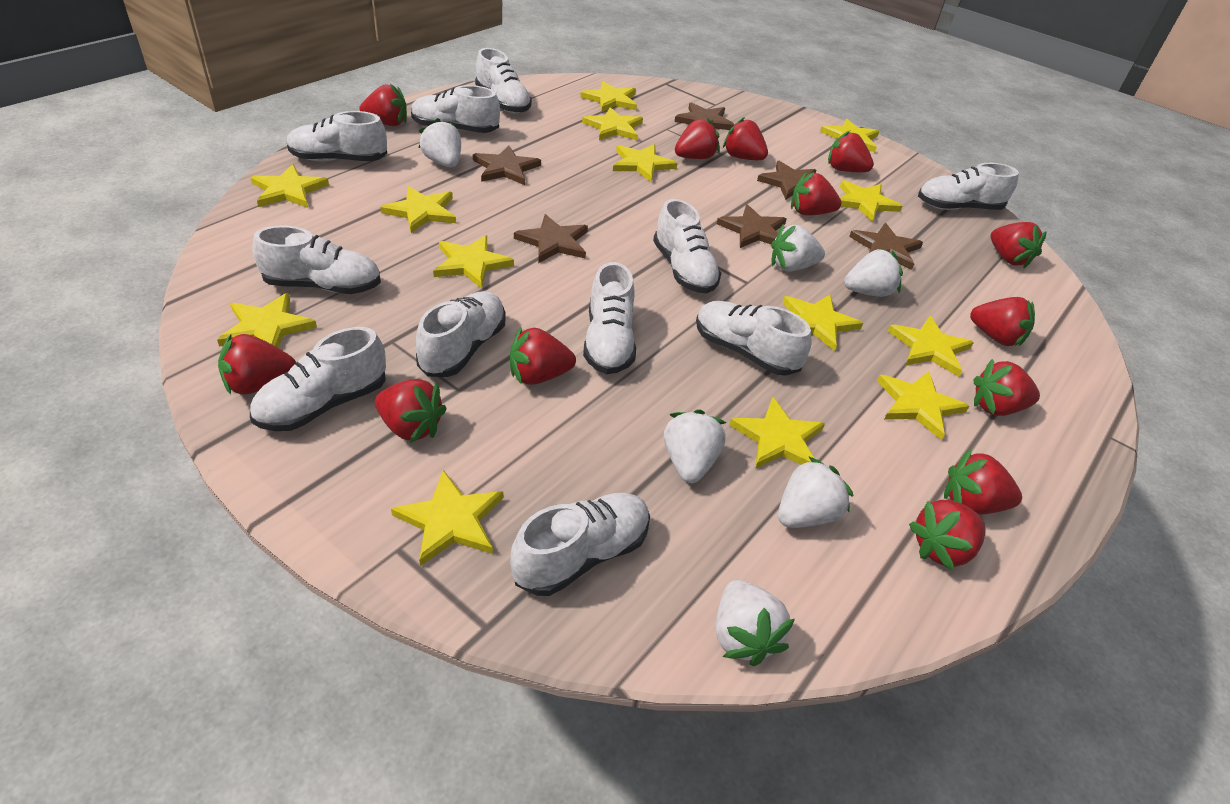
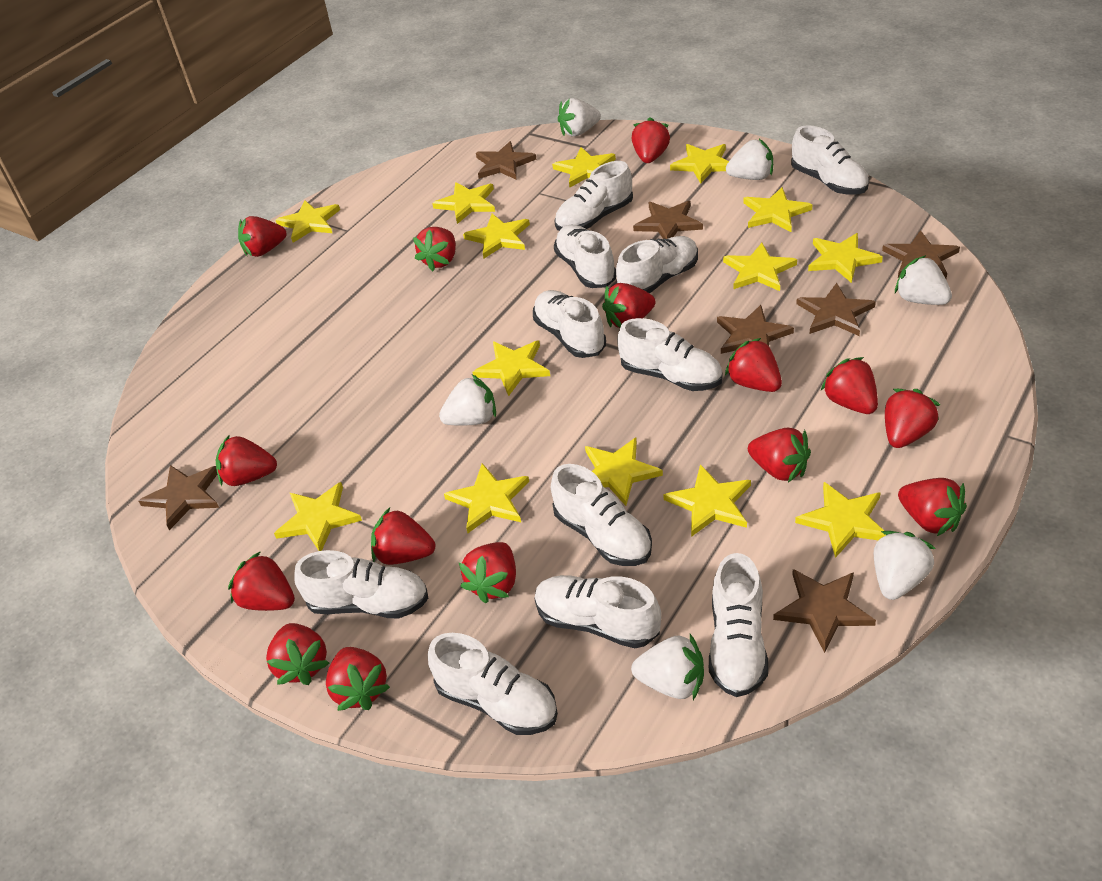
brown star: [473,145,541,185] [514,214,588,263] [675,102,735,130] [717,204,787,248] [757,161,816,200] [849,223,923,270] = 6 -> [139,465,219,530] [476,141,537,179] [633,201,703,239] [717,305,794,354] [773,569,876,653] [796,283,876,336] [882,230,960,279] = 7
red strawberry: [218,334,296,395] [359,84,407,126] [375,379,447,443] [510,326,576,385] [675,118,720,159] [723,117,768,160] [791,172,841,216] [828,131,874,172] [909,500,986,571] [944,449,1022,515] [970,297,1035,346] [973,359,1040,416] [991,222,1047,268] = 13 -> [216,434,277,486] [228,551,295,611] [238,216,287,257] [266,623,329,685] [326,647,390,711] [371,508,435,565] [413,227,456,271] [459,542,516,604] [602,283,656,328] [631,117,670,163] [725,338,782,392] [748,428,811,482] [821,357,878,414] [885,389,940,448] [898,478,967,536] = 15

